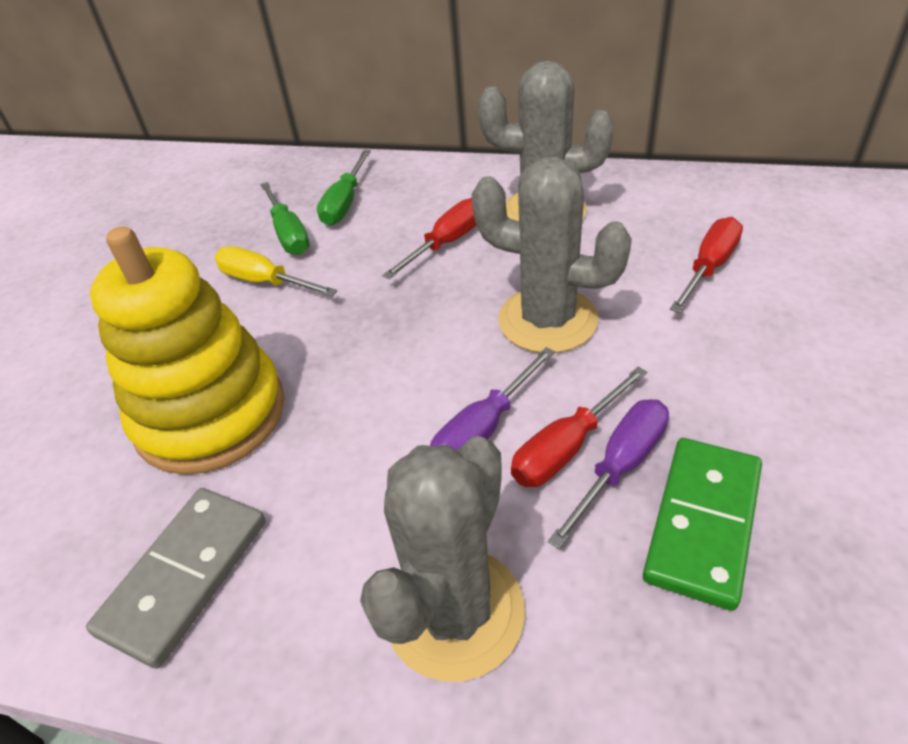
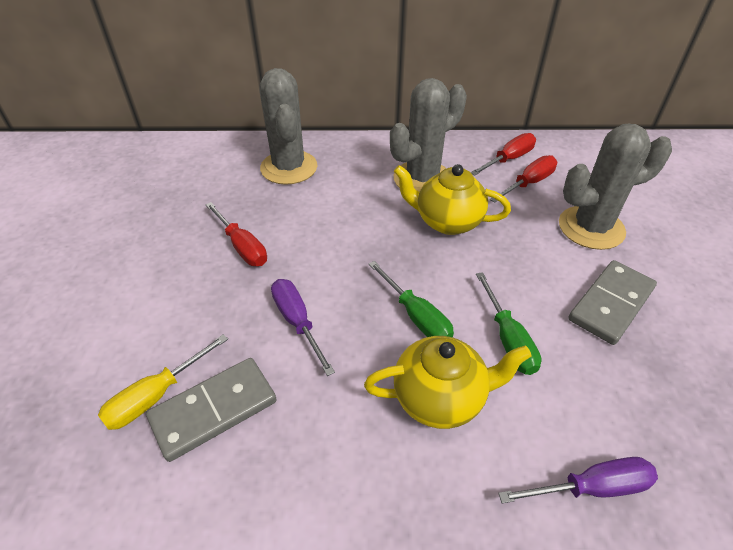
green domino: [643,438,762,611] = 1 -> none = 0
grey domino: [86,488,266,669] = 1 -> [146,358,277,462] [568,260,657,345] = 2
yellow stacking toy: [90,226,285,475] = 1 -> none = 0
yellow teapot: none = 0 -> [364,336,532,429] [394,164,511,235] = 2

